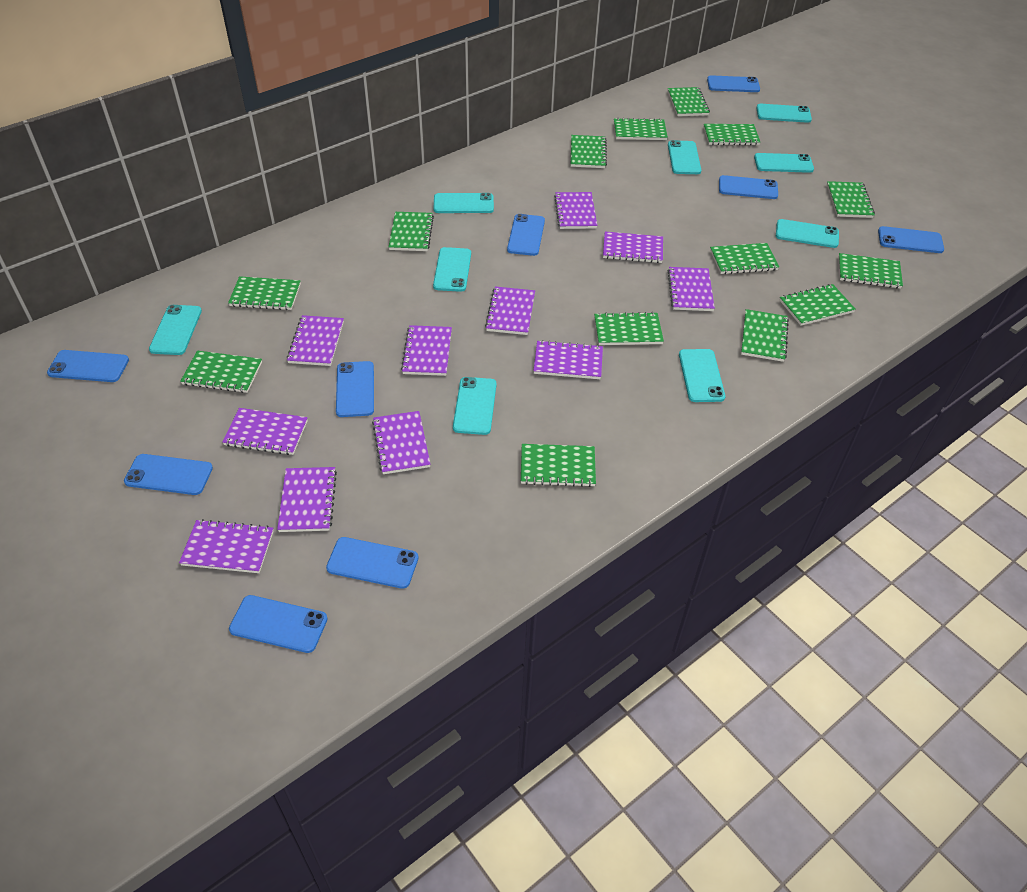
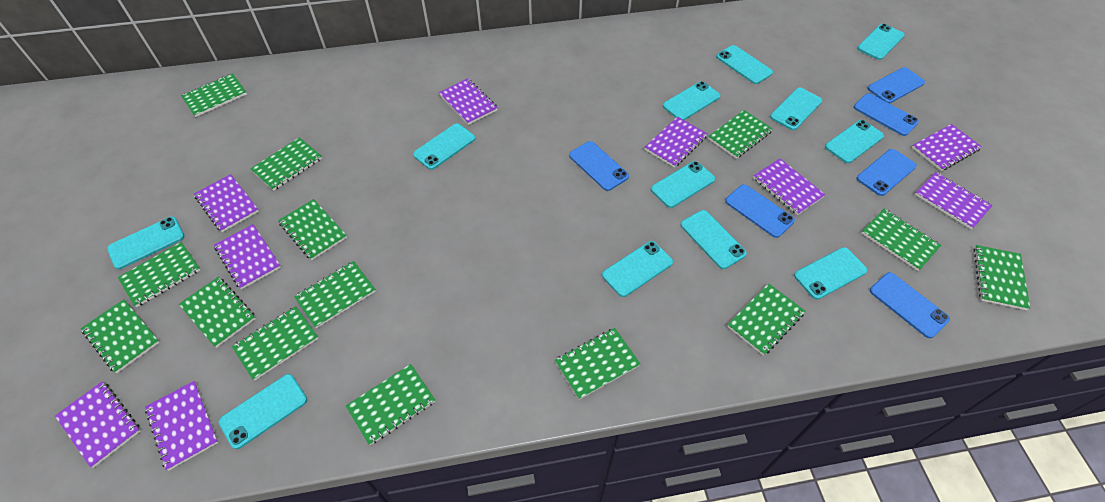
blue phone: [47,350,129,382] [124,454,213,495] [229,595,328,653] [326,537,419,589] [336,361,374,417] [507,214,545,256] [707,75,760,92] [719,175,778,199] [878,226,944,253] = 9 -> [569,141,629,191] [725,184,795,238] [854,93,919,136] [857,149,917,196] [867,67,925,104] [870,272,950,338] = 6
purple notebook: [179,519,274,573] [222,408,308,455] [277,467,337,532] [287,315,344,366] [372,411,431,474] [401,325,452,376] [485,286,535,335] [533,340,603,379] [554,192,597,229] [603,232,663,263] [668,267,715,311] = 11 -> [55,381,140,468] [145,381,219,471] [194,174,259,232] [214,224,281,290] [439,78,498,125] [645,117,707,168] [753,159,825,215] [912,124,982,171] [915,172,993,229] = 9
turquoise phone: [149,305,202,355] [433,193,494,213] [433,247,471,292] [453,377,497,435] [668,140,701,174] [679,349,725,402] [754,153,814,173] [756,104,812,123] [776,219,839,248] = 9 -> [107,217,185,269] [219,374,307,449] [413,123,475,170] [602,241,673,297] [651,161,715,208] [663,81,720,120] [681,210,747,269] [716,45,773,84] [770,87,822,130] [794,247,868,300] [825,120,884,163] [857,24,905,60] = 12

